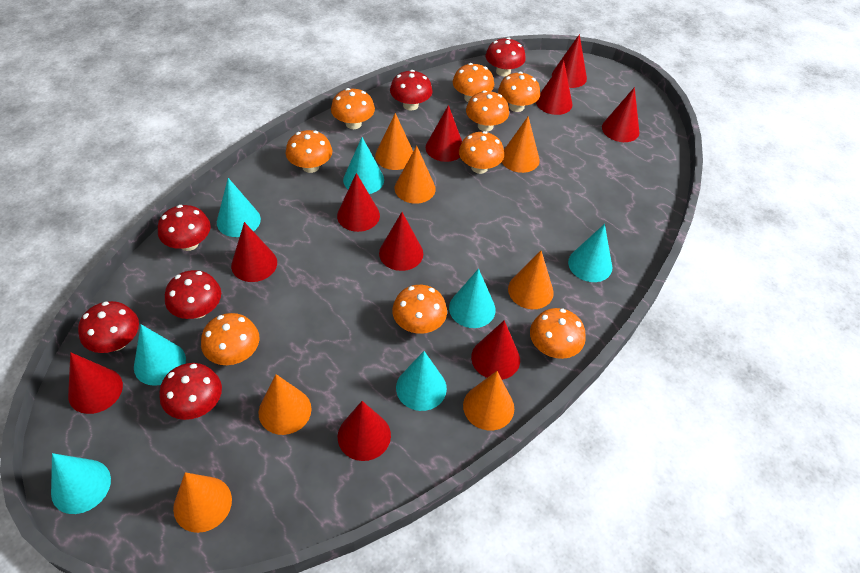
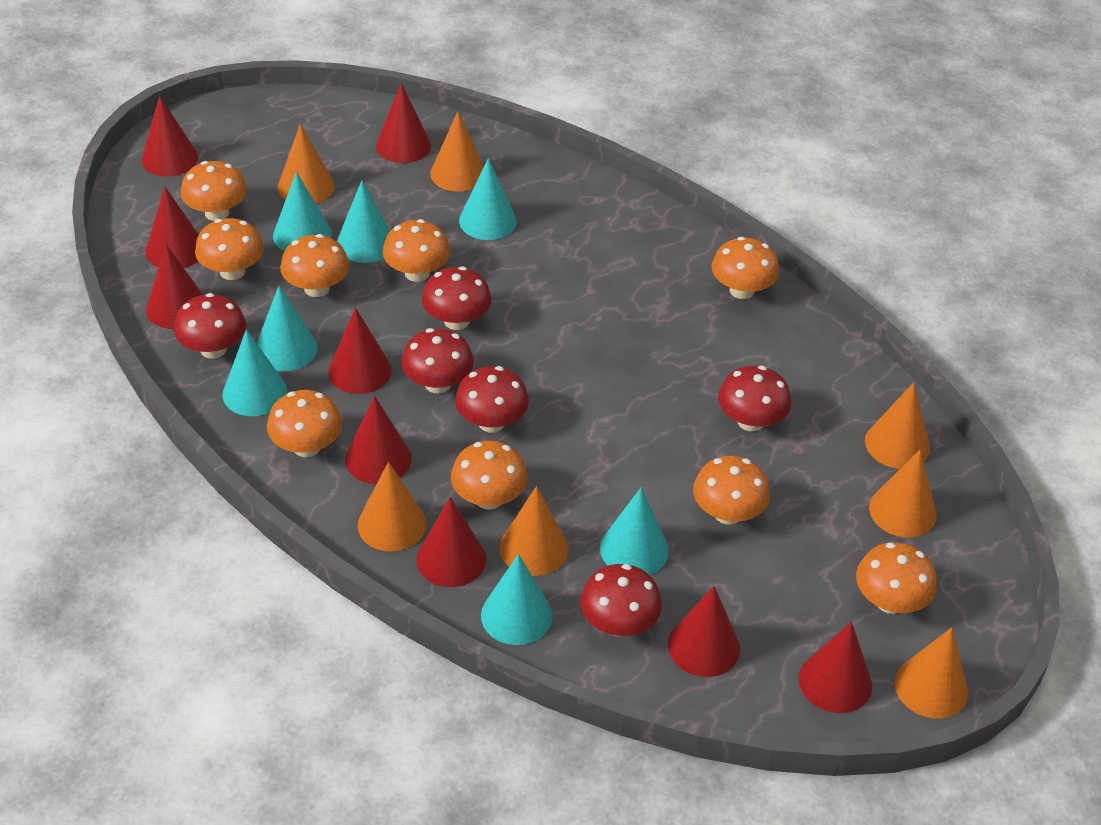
red cone: [68,352,123,414] [231,222,277,282] [337,173,380,232] [338,401,391,461] [379,212,423,271] [426,105,462,162] [471,320,520,380] [536,60,572,115] [552,34,587,88] [602,87,639,142] = 10 -> [142,96,198,177] [145,186,199,268] [146,244,203,329] [328,308,392,394] [345,396,412,484] [376,83,431,163] [416,497,486,587] [668,586,740,677] [799,622,872,713] = 9

